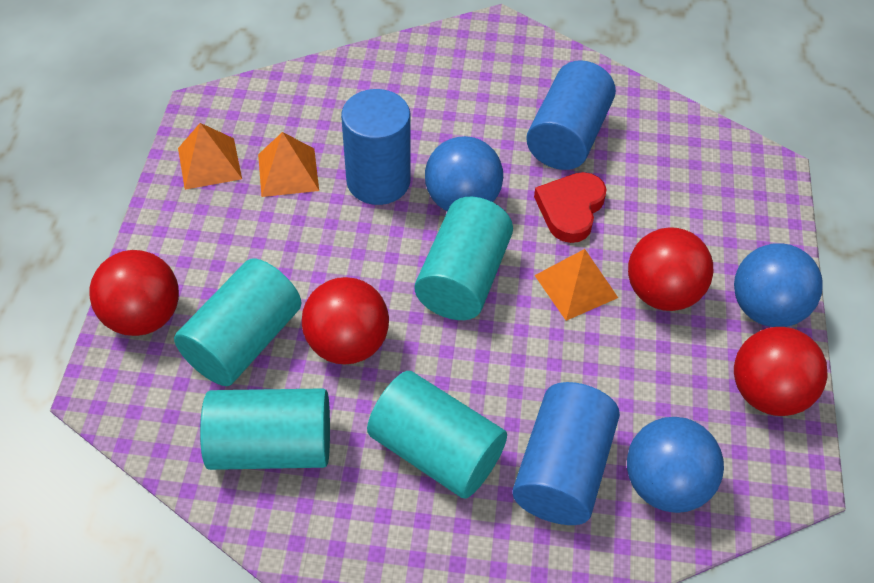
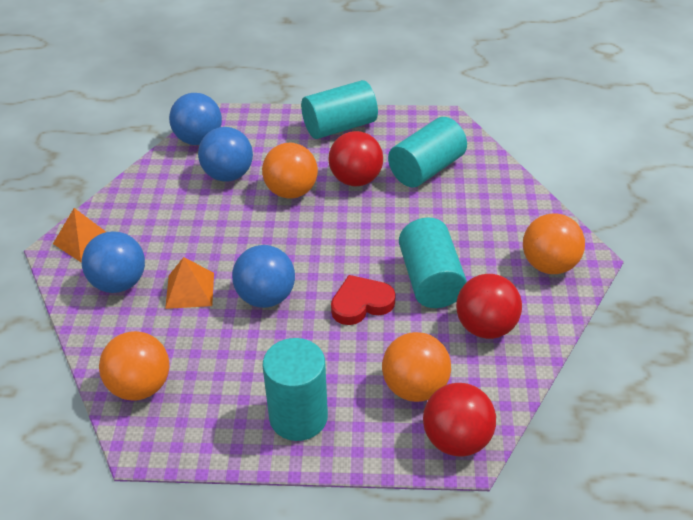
blue ball: [425,136,503,211] [627,417,724,513] [734,243,823,327] = 3 -> [82,231,145,293] [169,93,222,145] [198,127,253,182] [232,245,295,308] = 4
blue cylinder: [341,89,411,205] [512,382,620,525] [526,60,616,170] = 3 -> none = 0
orange ball: none = 0 -> [99,331,169,400] [262,143,318,199] [382,332,451,402] [523,213,585,274] = 4
orange pyramid: [178,123,242,190] [258,132,319,197] [534,249,618,321] = 3 -> [53,208,106,262] [165,257,214,309] = 2
red ball: [89,250,179,336] [302,277,389,365] [628,227,713,311] [734,327,828,416] = 4 -> [329,131,383,186] [423,383,496,457] [456,274,522,339] = 3

